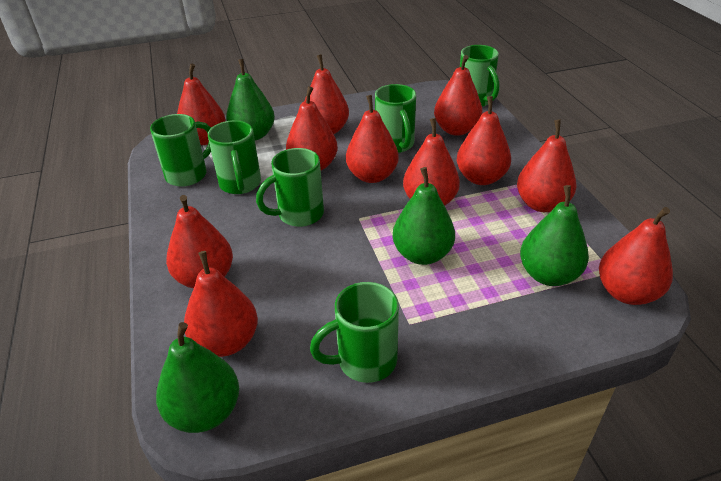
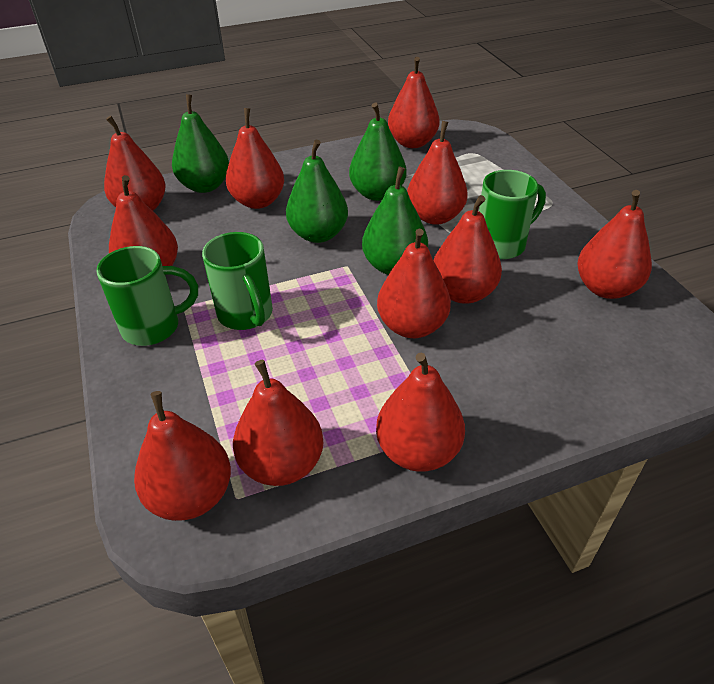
green mug: [150,114,211,187] [208,120,261,194] [256,148,324,227] [310,282,399,383] [375,84,416,153] [460,45,500,107] = 6 -> [96,246,198,346] [202,232,273,330] [479,170,546,259] = 3

